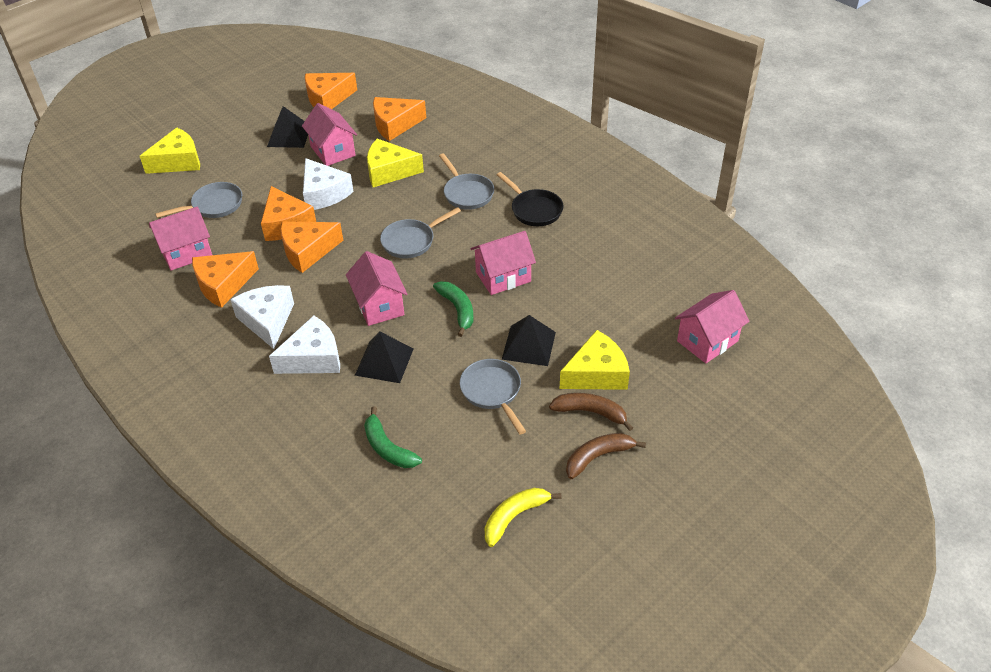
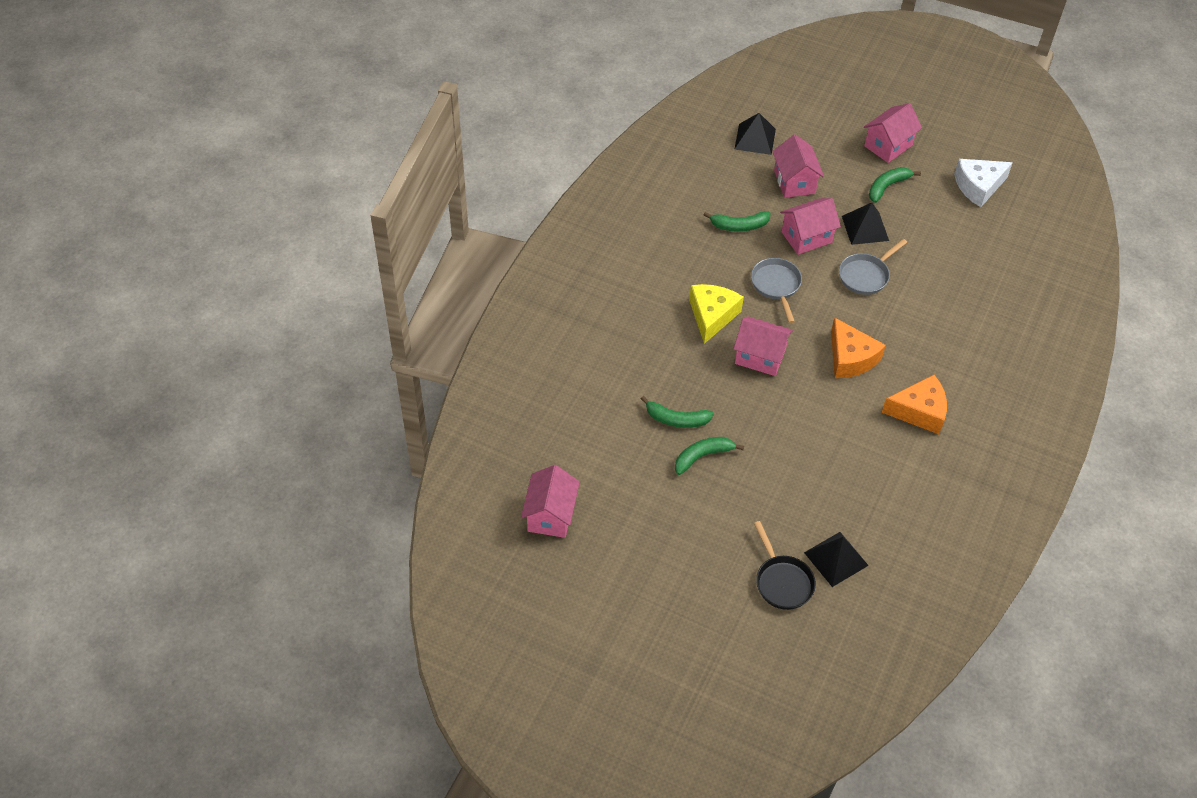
brown banana: [549,393,633,431] [566,433,646,479] = 2 -> none = 0
green banana: [364,406,422,468] [433,281,474,337] = 2 -> [641,396,714,428] [675,437,744,475] [703,211,771,232] [869,167,921,203] = 4
grey pan: [155,182,242,218] [380,207,461,259] [439,153,494,210] [460,359,526,435] = 4 -> [751,258,802,323] [839,239,907,295] = 2
orange cheese: [192,251,259,308] [261,186,316,241] [280,221,343,273] [305,73,357,109] [373,97,426,141] = 5 -> [831,317,886,378] [882,375,947,434] = 2
white cheese: [230,285,294,349] [269,316,340,374] [303,158,354,210] = 3 -> [954,159,1013,207] = 1
yellow banana: [485,488,561,547] = 1 -> none = 0
yellow cheese: [140,127,200,174] [367,139,424,187] [560,330,630,390] = 3 -> [689,284,744,344] = 1

